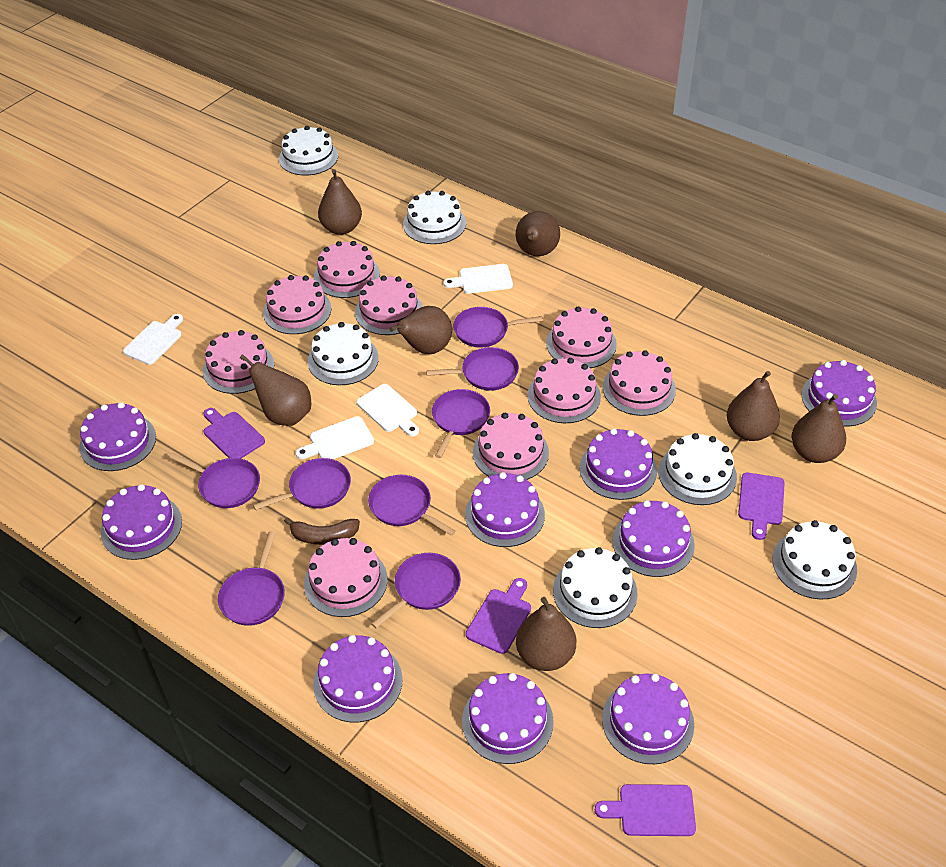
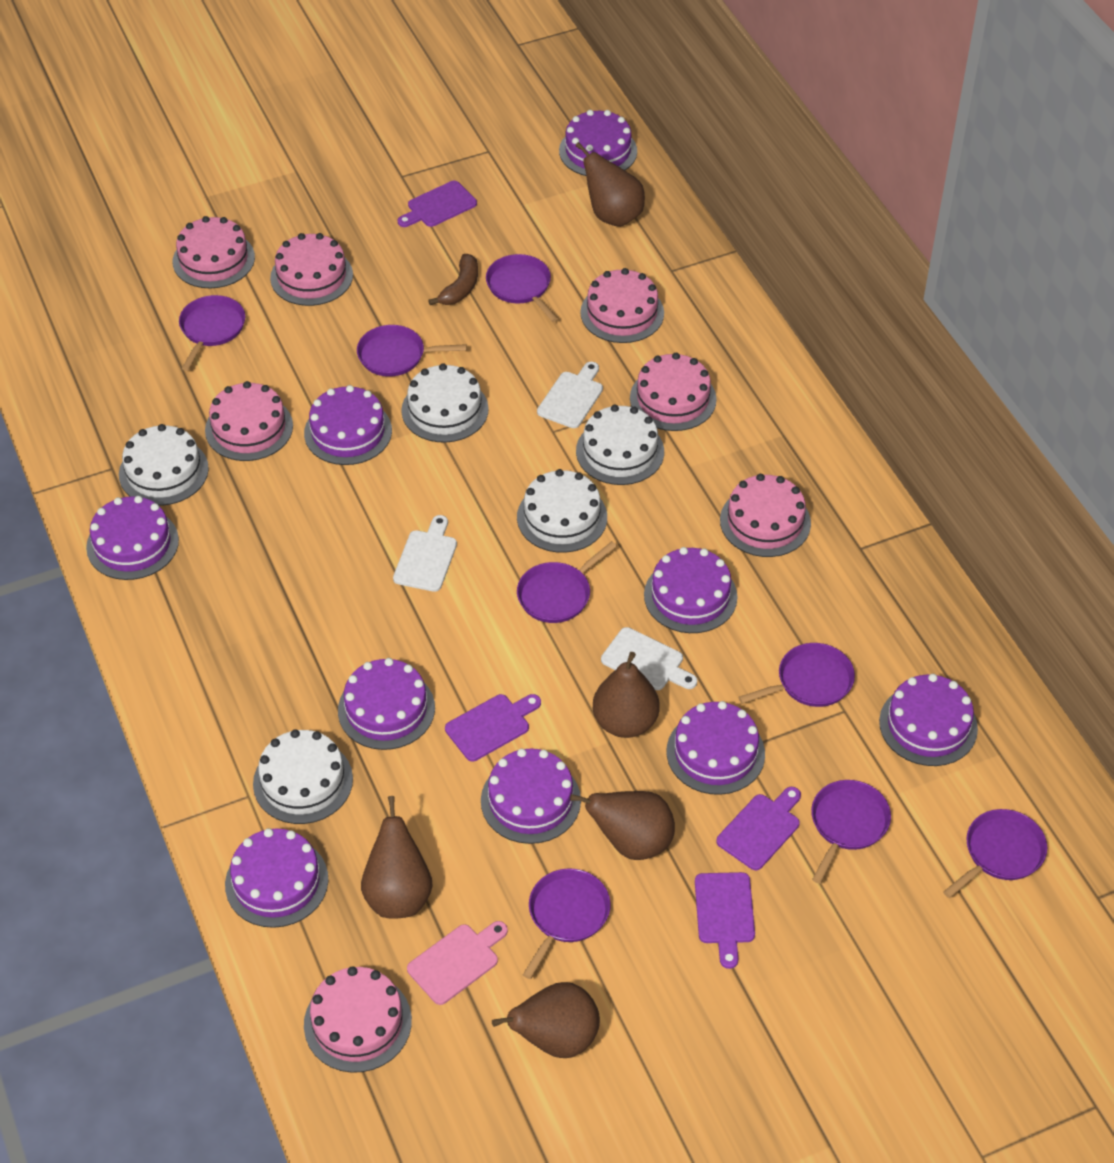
brown pear: [240,354,311,426] [318,169,362,235] [389,306,452,354] [516,211,560,256] [516,597,576,671] [727,371,780,441] [791,394,846,463] = 7 -> [361,796,433,919] [492,982,600,1058] [570,791,675,860] [575,142,645,227] [593,652,659,738] = 5
pink cake: [203,330,274,394] [263,275,331,334] [304,538,388,617] [314,241,380,298] [355,275,423,335] [473,413,549,480] [527,358,601,423] [546,306,617,368] [603,350,676,416] = 9 -> [173,216,255,289] [205,381,293,461] [270,233,353,306] [304,966,412,1073] [580,268,664,343] [630,353,717,431] [720,474,811,557] = 7
pink cutting board: none = 0 -> [407,921,508,1005] = 1
white cake: [279,126,338,175] [308,322,379,385] [403,191,466,244] [553,547,638,628] [658,433,737,505] [772,520,857,600] = 6 -> [119,424,209,506] [253,729,353,824] [401,363,489,442] [517,469,607,553] [576,405,664,485] = 5
white cutting board: [123,314,183,365] [295,416,374,459] [357,384,419,436] [443,264,513,294] = 4 -> [393,515,457,592] [537,362,603,428] [601,627,697,690] = 3

